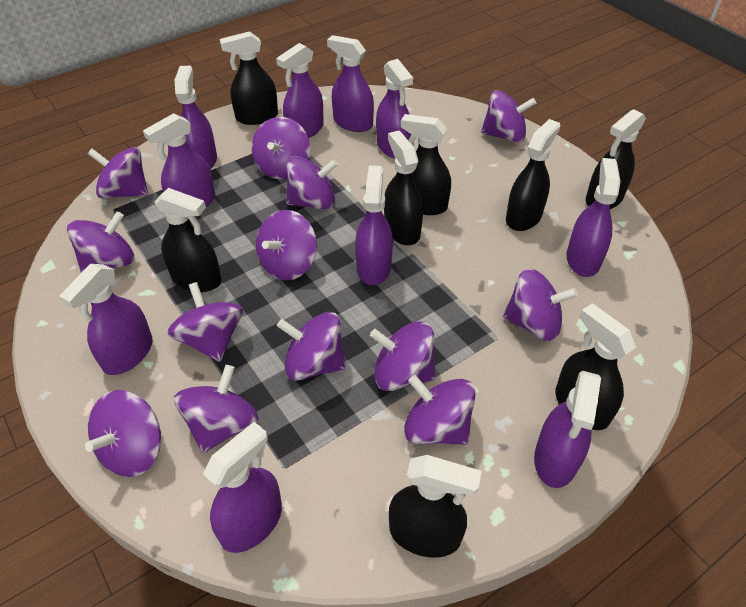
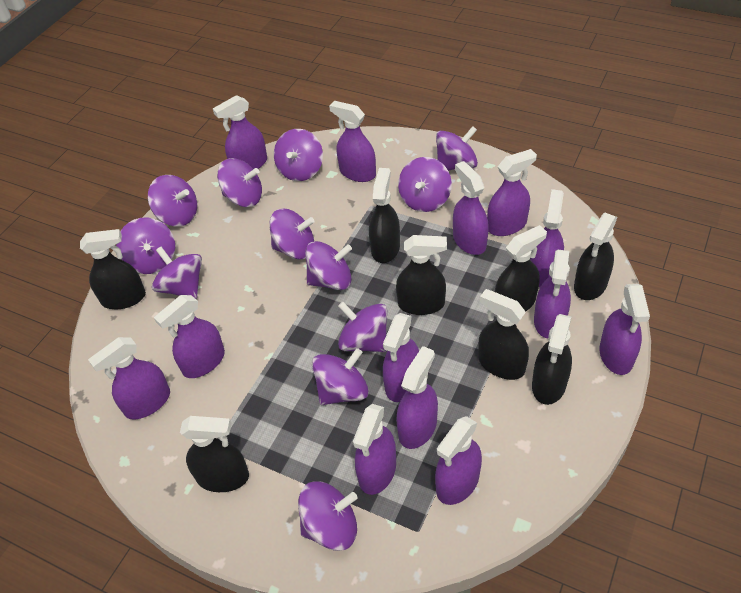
purple spinning top: [67,211,134,273] [85,390,161,477] [88,147,148,199] [167,282,243,362] [174,365,259,453] [251,117,310,179] [256,210,317,280] [277,312,346,380] [286,156,338,210] [370,321,436,391] [404,375,476,445] [481,90,536,143] [503,269,578,341] = 13 -> [116,217,175,274] [148,175,197,226] [152,247,202,299] [217,158,262,207] [269,209,315,259] [274,129,323,181] [298,481,358,551] [305,241,352,290] [312,348,368,405] [338,302,387,352] [398,157,452,212] [436,126,478,171] = 12
purple spray bottle: [59,264,153,375] [143,113,215,207] [175,66,217,170] [203,422,282,553] [276,43,324,138] [327,35,374,132] [355,165,393,285] [376,59,413,158] [534,371,601,488] [566,158,621,277] = 10 -> [88,337,170,420] [154,295,225,378] [213,95,267,169] [329,101,376,182] [353,404,396,495] [383,313,419,402] [396,346,438,449] [435,416,482,505] [453,161,489,255] [487,149,537,236] [530,189,564,287] [534,249,571,339] [599,284,650,375] = 13

